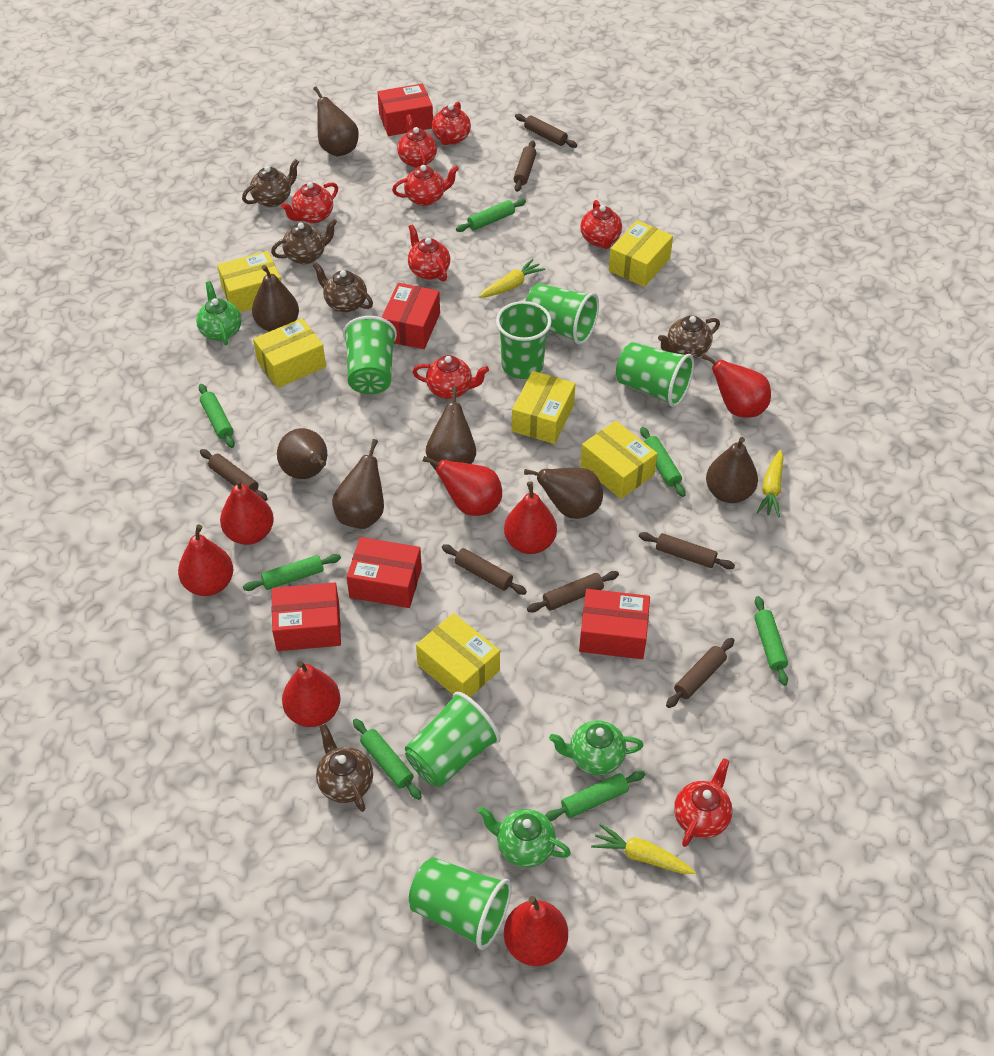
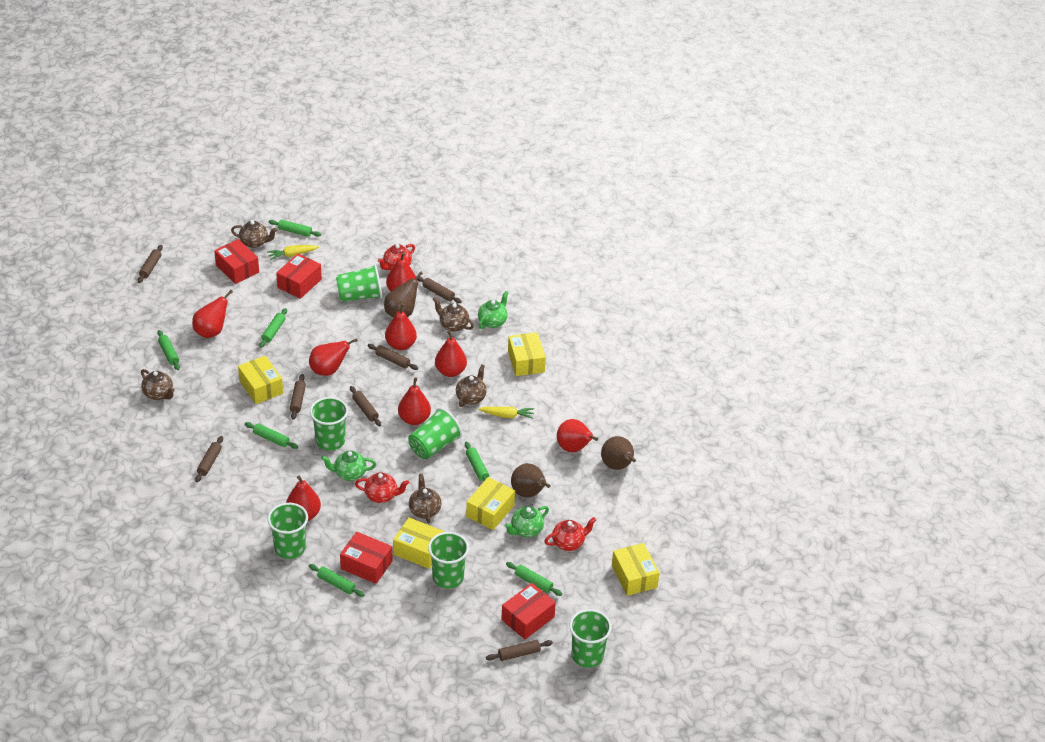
brown pear: [252,265,299,332] [277,428,327,479] [313,86,359,157] [332,439,384,529] [426,386,476,470] [524,468,603,519] [706,437,758,503] = 7 -> [384,271,423,318] [511,463,550,497] [601,436,636,470] = 3
red box: [272,582,341,651] [346,537,422,608] [377,84,433,136] [381,283,440,349] [579,589,650,659] = 5 -> [214,239,259,284] [276,254,322,299] [340,532,392,584] [501,583,556,640] = 4
red pear: [178,524,233,596] [220,478,274,545] [282,661,341,727] [423,456,502,516] [504,481,557,554] [504,896,568,966] [701,353,771,418] = 7 -> [192,290,233,338] [286,476,321,521] [309,338,358,376] [385,304,417,350] [386,252,417,291] [398,377,431,425] [435,330,467,377] [557,419,598,452] = 8
red teapot: [281,182,338,223] [392,165,459,206] [397,114,437,168] [408,224,450,282] [413,355,489,399] [432,101,471,145] [580,200,622,249] [674,758,733,847] = 8 -> [355,472,409,503] [378,244,415,270] [544,517,596,551] = 3
yellow box: [217,251,282,312] [253,318,326,388] [416,613,500,697] [512,371,575,444] [580,421,657,499] [609,220,673,287] = 6 -> [238,356,283,404] [393,517,445,569] [466,477,515,530] [508,332,546,376] [612,543,660,596] = 5
yellow carrot: [479,259,545,298] [591,824,695,874] [757,450,783,517] = 3 -> [267,245,319,260] [478,407,534,419] = 2

